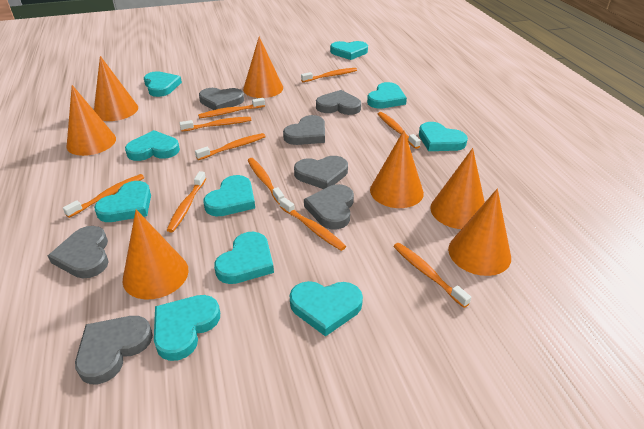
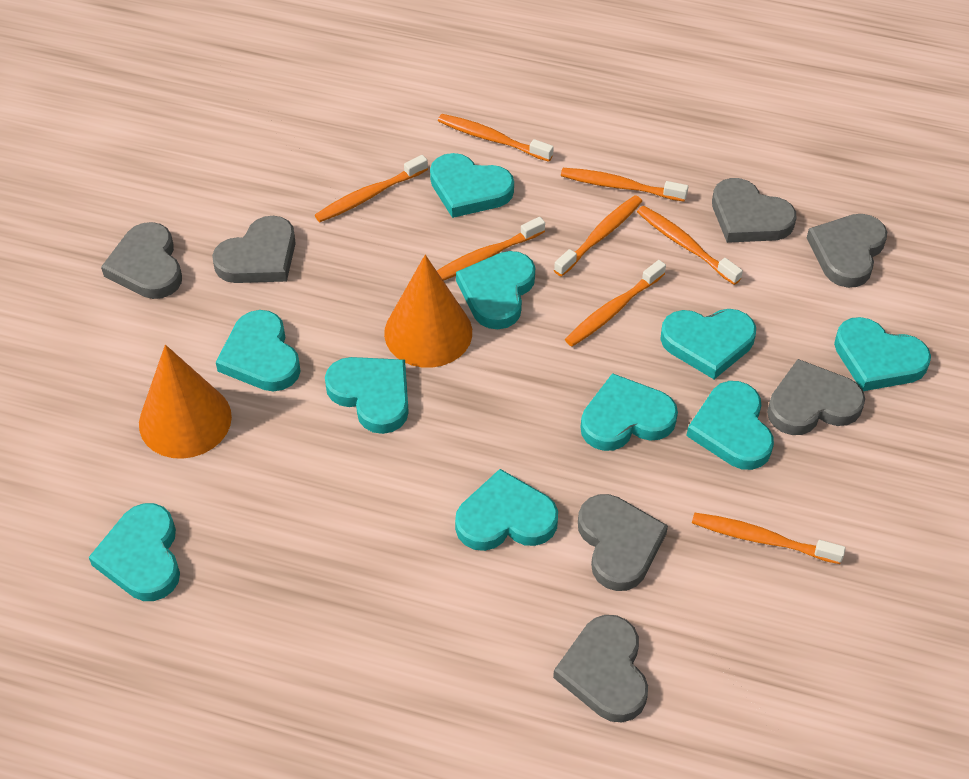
orange cone: [66,85,116,156] [94,56,138,121] [123,209,189,299] [243,37,283,98] [370,130,424,208] [430,148,485,229] [448,189,511,276] = 7 -> [139,345,232,459] [384,255,472,368] = 2
orange toothbrush: [63,174,144,218] [167,171,206,232] [180,117,251,131] [195,133,266,160] [198,98,265,118] [248,158,284,205] [280,197,346,251] [301,68,357,82] [378,112,421,149] [393,243,471,308] = 10 -> [315,155,428,222] [437,217,545,281] [438,114,554,162] [554,195,642,277] [561,168,688,202] [565,260,666,347] [637,206,743,285] [692,513,846,564] = 8

